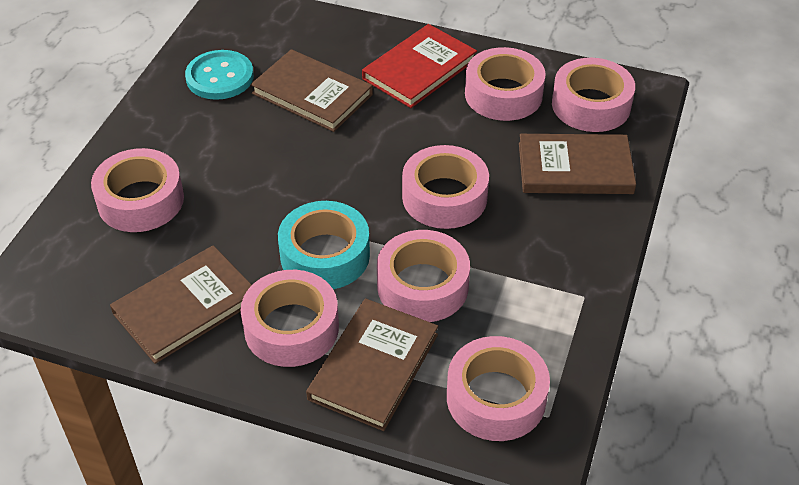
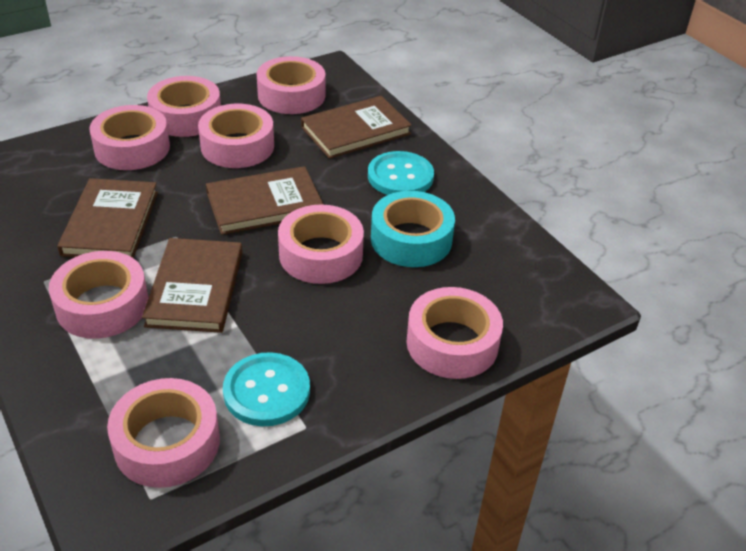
pink tape: [91,148,184,232] [241,270,339,367] [377,230,470,322] [402,145,489,229] [447,336,550,441] [465,47,546,121] [552,58,635,132] = 7 -> [49,251,148,339] [89,105,170,170] [107,378,220,488] [147,76,221,137] [198,104,274,168] [257,56,325,114] [278,204,364,284] [406,287,503,379] = 8
red book: [362,24,477,108] = 1 -> none = 0
turquoise button: [185,50,254,100] = 1 -> [223,352,310,427] [368,151,434,195] = 2

